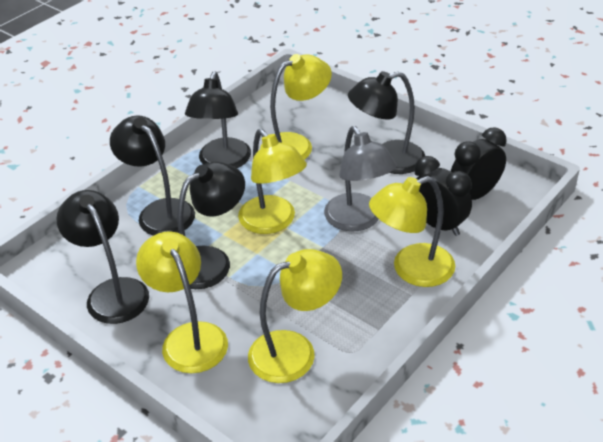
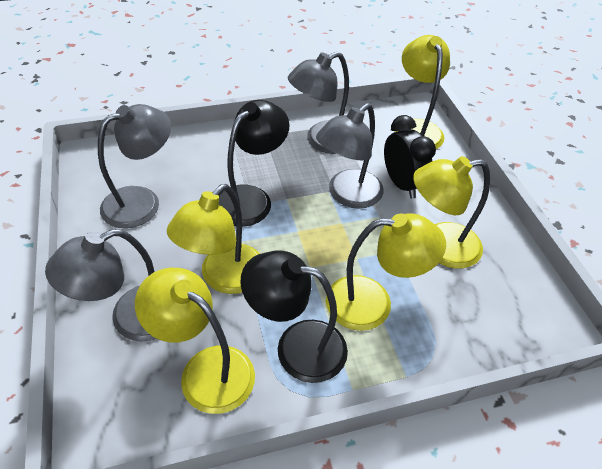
black clock: [414,156,472,236] [451,127,507,200] = 2 -> [384,115,436,199] = 1
black lamp: [56,190,149,324] [110,115,195,236] [177,162,245,289] [185,72,251,168] [348,71,425,174] = 5 -> [219,100,290,227] [241,251,348,383] = 2
grey lamp: [324,126,397,231] = 1 -> [45,229,157,342] [98,104,171,228] [288,52,349,154] [316,103,384,209] = 4

